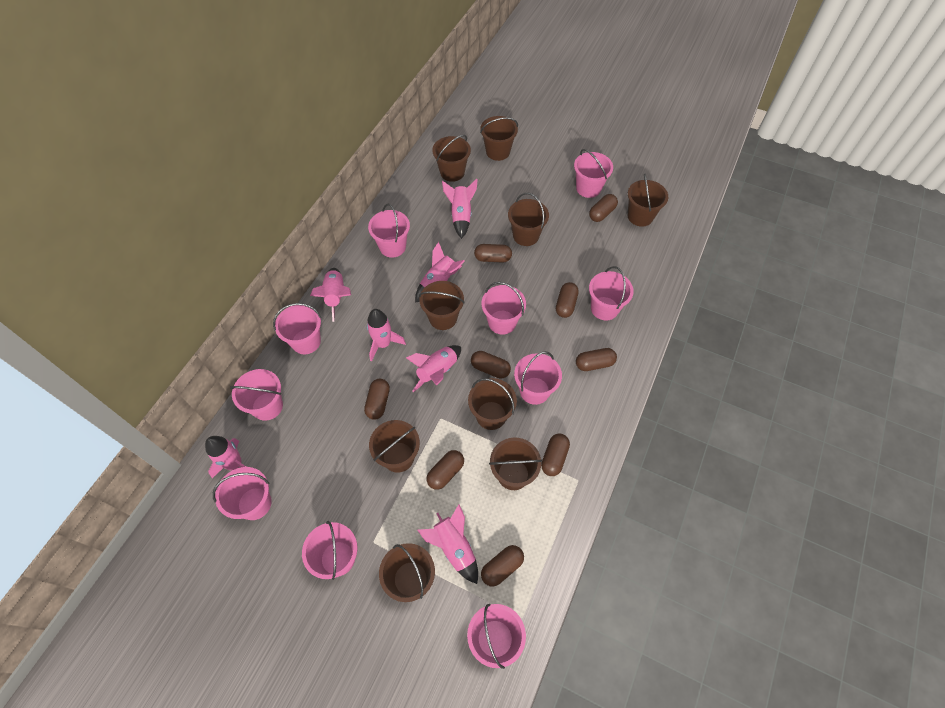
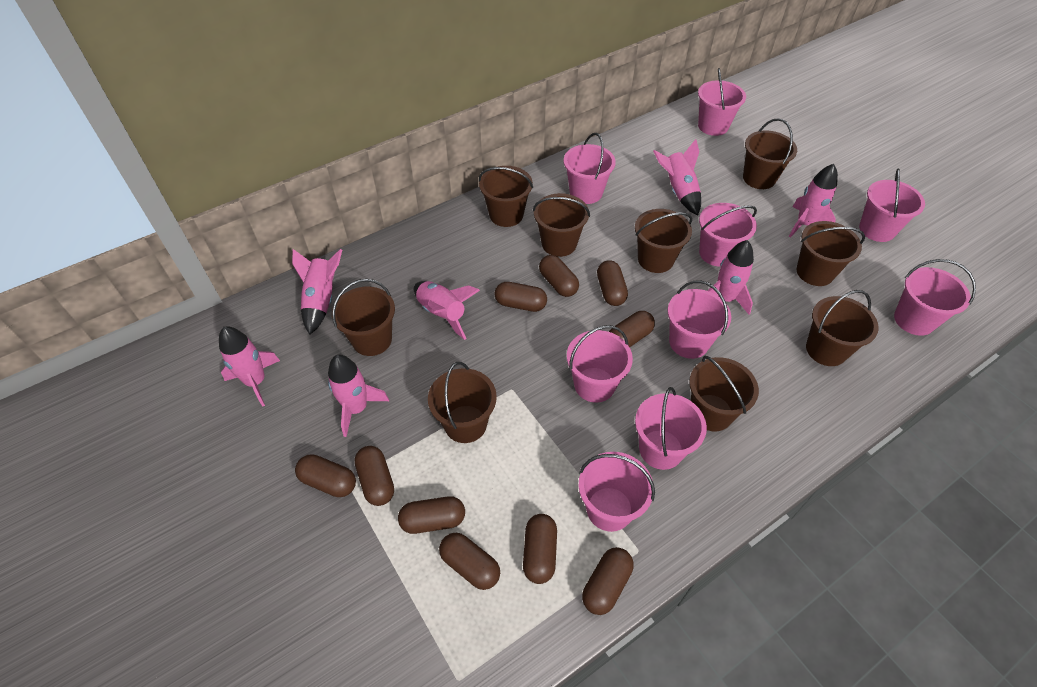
brown capsule: [364,379,390,420] [426,450,464,490] [471,351,511,379] [474,244,512,263] [481,545,524,587] [541,434,570,476] [556,282,579,318] [576,348,617,371] [589,194,618,222] = 9 -> [295,454,356,497] [354,446,394,506] [398,496,465,534] [439,533,500,590] [495,282,547,312] [523,514,557,584] [539,255,579,297] [582,547,633,615] [597,261,628,306] [609,311,655,347] = 10
pink bucket: [213,467,272,520] [230,369,283,421] [273,303,321,354] [302,521,358,580] [368,204,410,258] [467,604,526,669] [481,282,526,335] [514,351,562,405] [574,149,613,198] [589,266,634,321] = 10 -> [564,133,616,204] [567,325,633,403] [579,452,655,532] [635,387,707,470] [668,280,731,359] [698,68,746,136] [699,203,757,267] [859,168,925,242] [894,259,976,336] = 9

